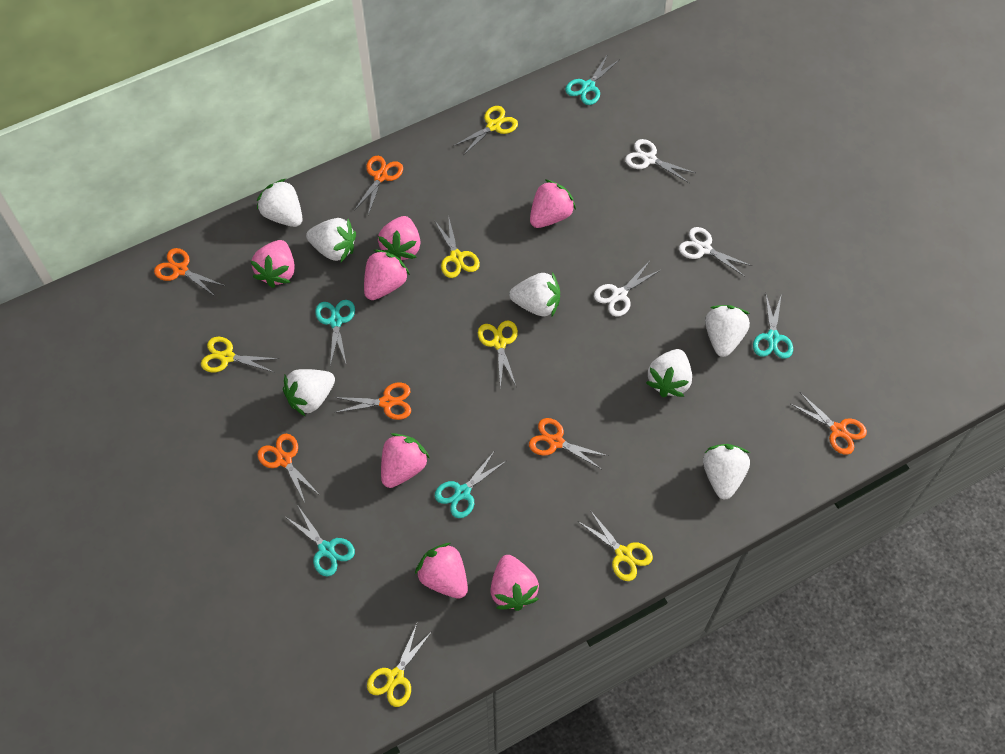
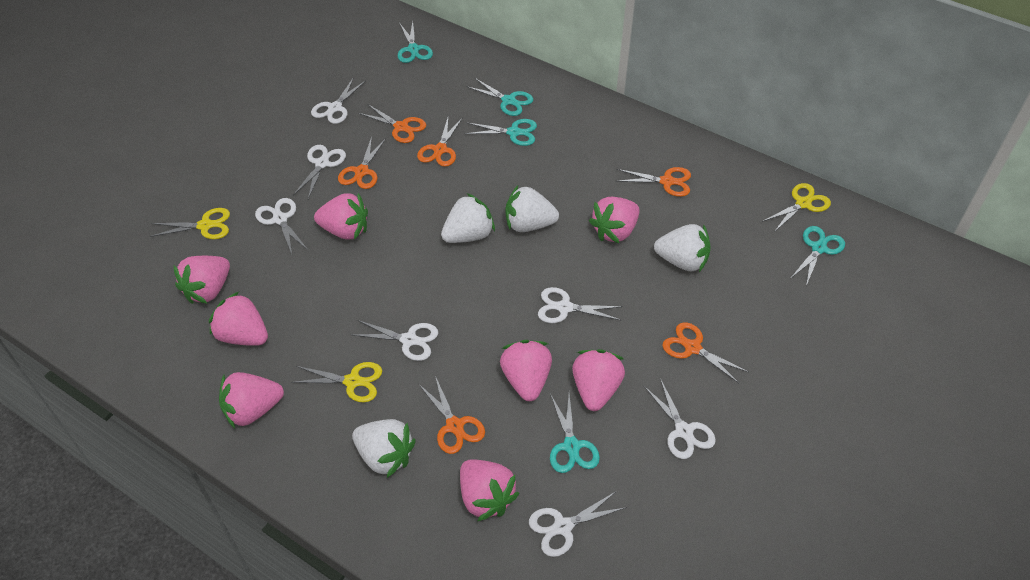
pink strawberry: [251,240,295,288] [364,250,410,300] [378,216,421,260] [381,433,430,488] [415,543,468,599] [490,555,539,611] [530,180,576,228] = 7 -> [174,256,230,304] [209,292,268,346] [219,372,284,428] [314,193,368,240] [460,459,520,521] [500,340,552,401] [572,349,625,411] [589,197,640,243] = 8
white scissors: [594,261,661,317] [625,139,696,183] [679,227,752,276] = 3 -> [255,198,308,254] [293,145,346,199] [311,77,366,124] [353,320,438,361] [529,491,627,557] [538,287,623,323] [644,378,716,459] = 7
white strawberry: [257,179,302,227] [283,369,335,417] [306,218,356,262] [509,272,560,316] [646,349,692,397] [703,444,750,500] [705,305,750,357] = 7 -> [352,419,416,478] [441,193,495,243] [506,185,559,232] [654,224,711,272] = 4
yellow scissors: [201,337,279,373] [367,624,433,707] [434,215,480,278] [453,106,518,155] [478,321,518,388] [579,510,653,581] = 6 -> [150,208,230,239] [291,362,382,402] [762,183,831,232] = 3

